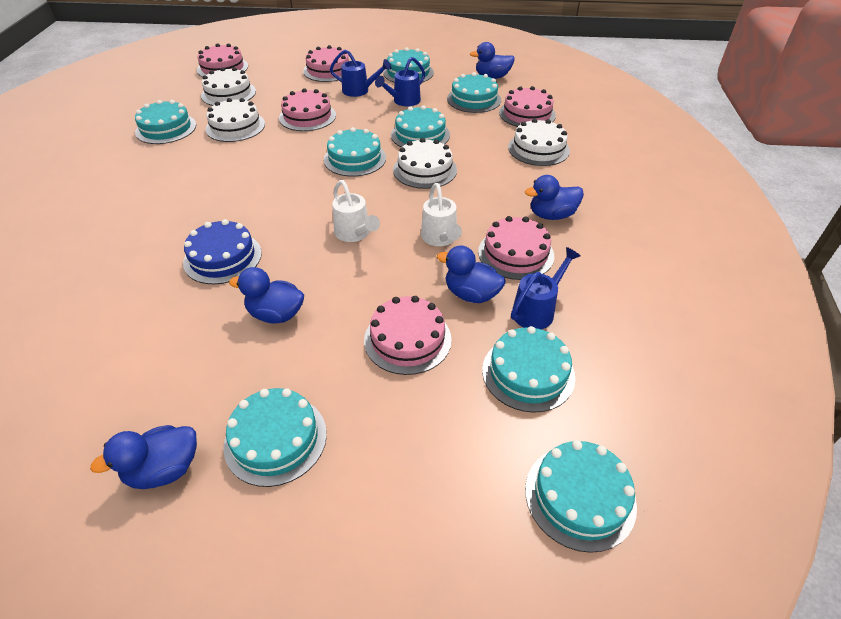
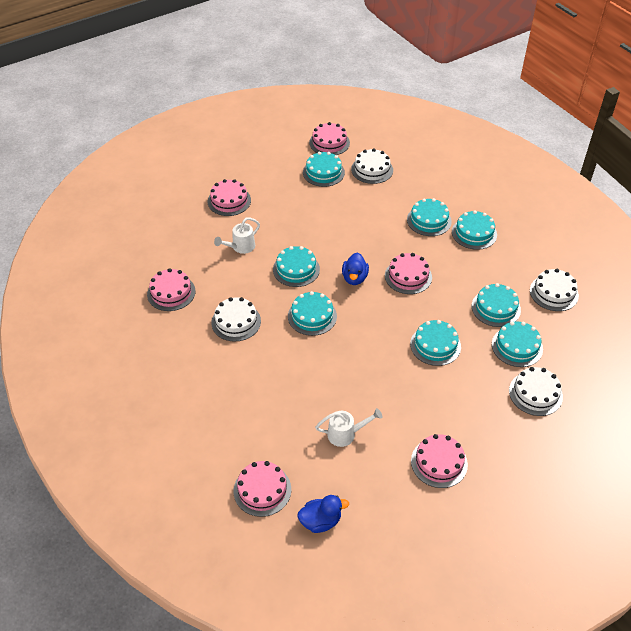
blue cake: [183,219,262,284] = 1 -> none = 0
blue duck: [90,425,197,489] [229,267,304,324] [437,246,506,303] [470,42,515,79] [525,175,584,220] = 5 -> [297,495,349,533] [342,253,369,285] = 2
blue watering can: [330,50,392,97] [375,57,425,106] [511,247,581,329] = 3 -> none = 0

